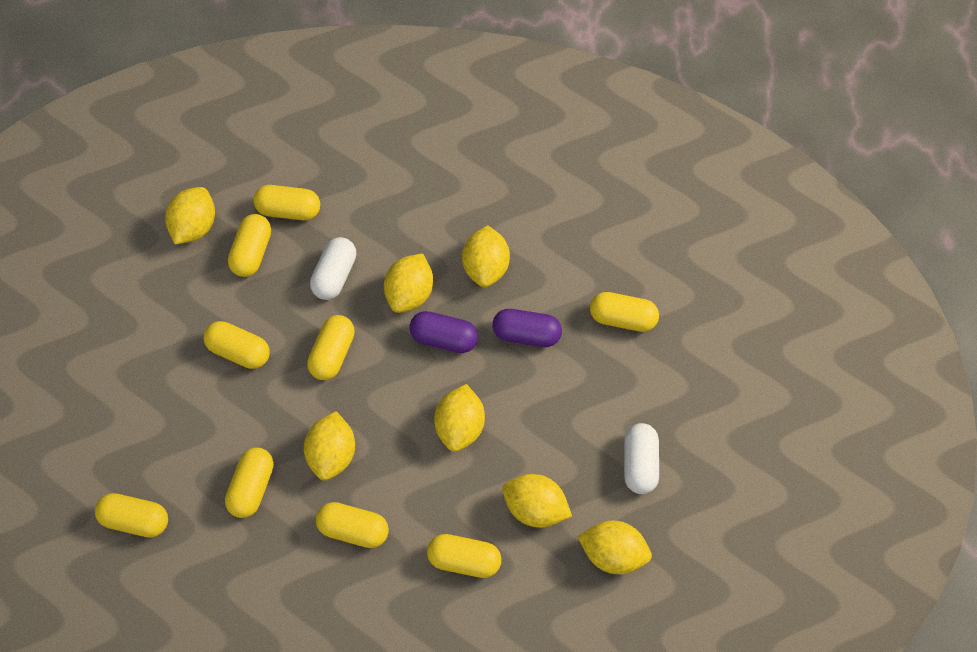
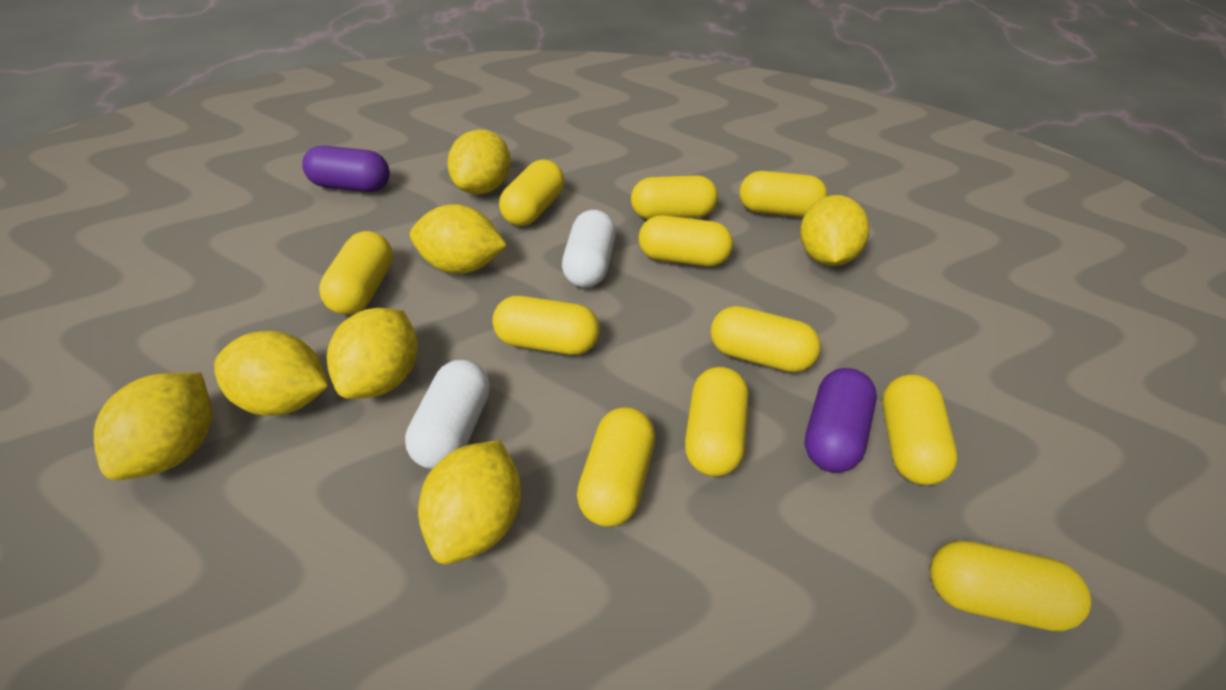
yellow capsule: [95,493,168,538] [203,321,270,369] [225,448,274,518] [228,214,271,277] [253,185,320,220] [307,315,355,380] [316,502,389,548] [427,534,501,578] [590,292,659,332] = 9 -> [319,231,393,314] [492,296,600,355] [499,159,564,226] [577,407,655,527] [631,175,718,219] [639,215,733,266] [685,367,749,477] [711,306,821,372] [739,171,827,217] [882,374,958,485] [930,541,1091,631] = 11

